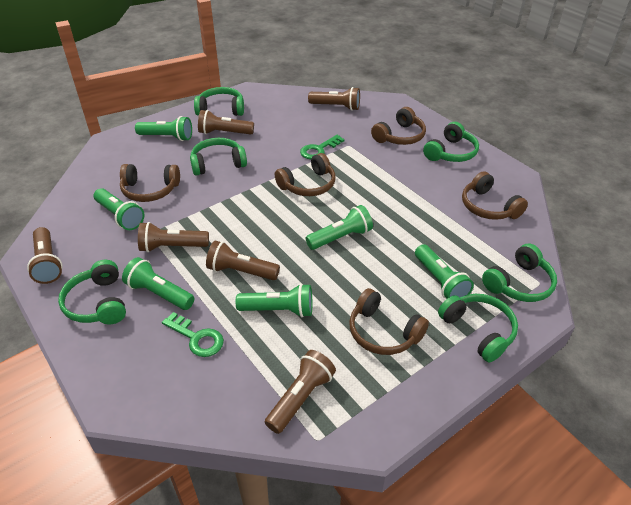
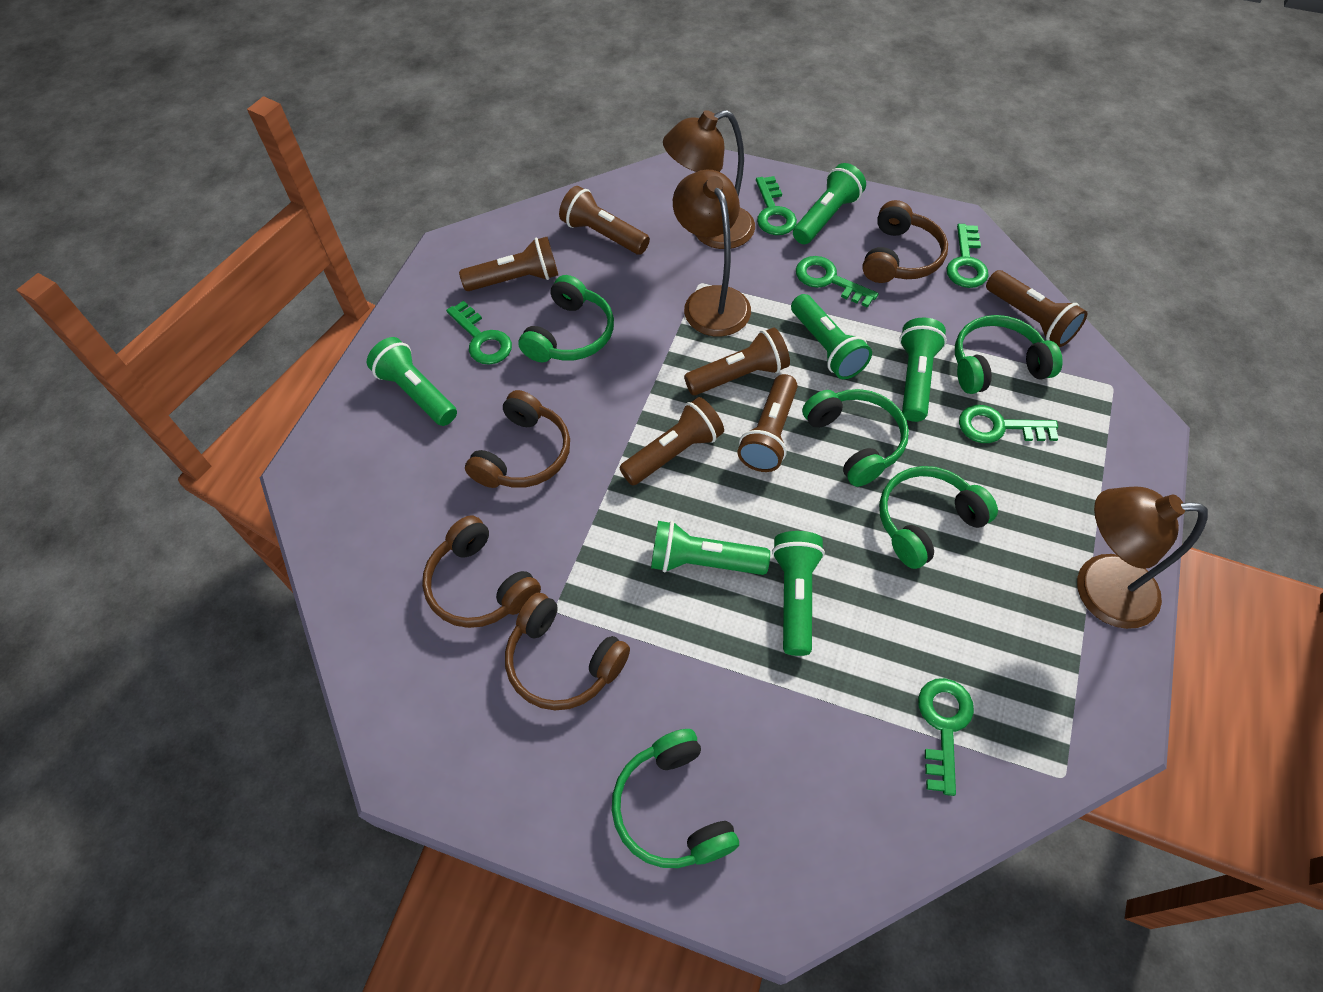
brown headphones: [120,164,180,202] [275,153,336,196] [349,288,429,355] [371,107,426,145] [462,171,528,220] = 5 -> [422,515,541,628] [465,390,570,488] [505,593,630,710] [862,200,948,283] = 4
brown lamp: none = 0 -> [663,110,755,249] [673,169,751,336] [1077,487,1208,629] = 3
green headphones: [58,260,126,324] [190,138,247,176] [194,87,244,116] [423,122,479,162] [438,294,518,362] [482,244,557,302] = 6 -> [518,275,614,362] [612,729,739,868] [802,389,909,487] [879,466,998,569] [955,315,1063,394] = 5
green key: [162,312,224,357] [300,135,345,159] = 2 -> [446,301,512,365] [756,176,797,235] [796,256,879,308] [918,678,974,796] [946,224,989,288] [959,405,1059,443] = 6

